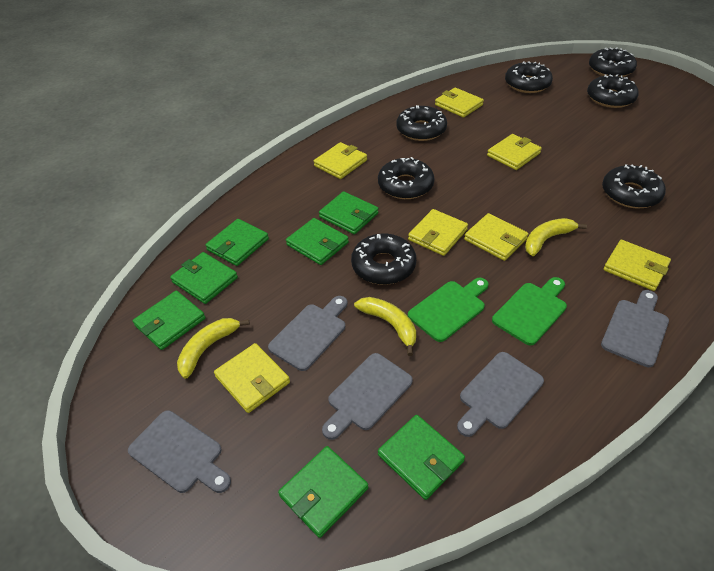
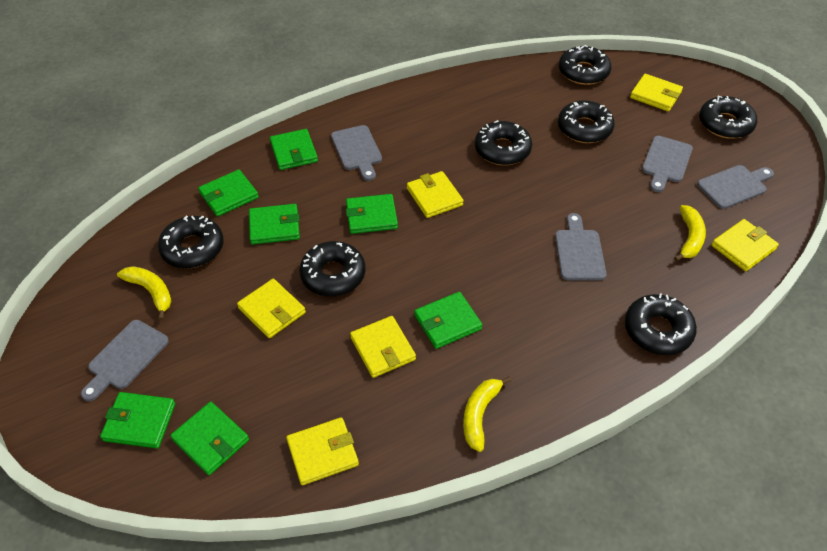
green cutting board: [408,278,489,342] [492,277,567,345] = 2 -> none = 0
yellow wallet: [214,343,290,413] [314,142,367,179] [408,209,468,256] [435,88,484,118] [464,213,528,261] [487,134,542,170] [603,240,671,291] = 7 -> [237,279,306,338] [286,417,359,485] [350,316,416,378] [407,171,464,218] [630,74,683,111] [711,219,779,271] = 6

